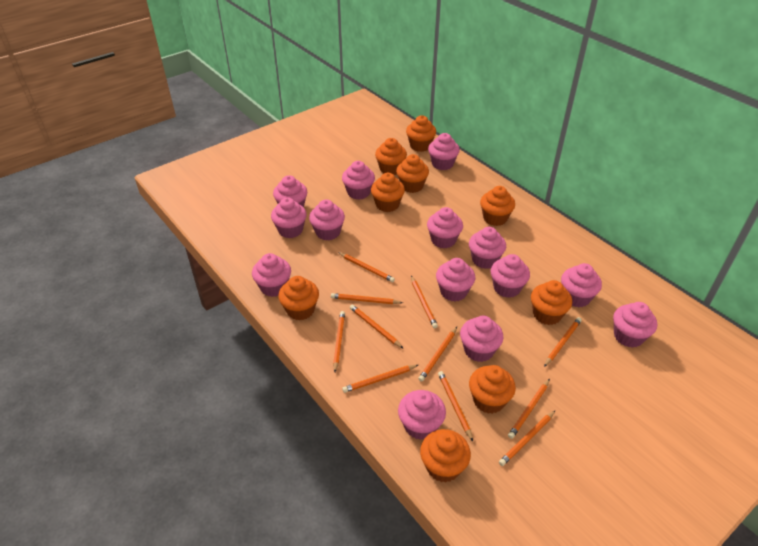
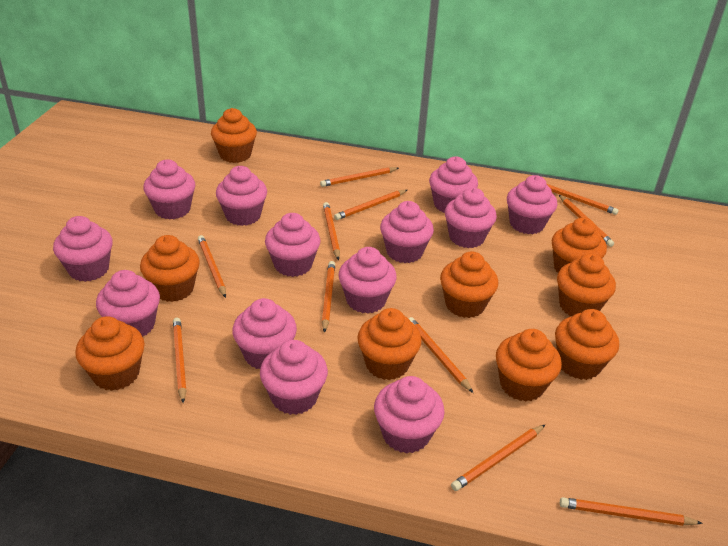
pink cupcake: [252,253,291,297] [271,197,307,238] [273,175,307,207] [309,200,345,241] [342,161,375,200] [398,390,446,440] [427,207,463,249] [428,133,460,170] [436,258,475,301] [460,316,503,362] [469,227,506,269] [491,254,530,298] [561,263,602,307] [613,302,657,348] = 14 -> [53,216,113,282] [96,270,160,337] [143,160,195,220] [216,166,267,226] [232,298,297,369] [260,340,328,415] [265,213,320,277] [338,247,397,314] [374,376,445,454] [380,201,434,263] [429,157,478,213] [445,187,497,248] [507,175,557,234] = 13

